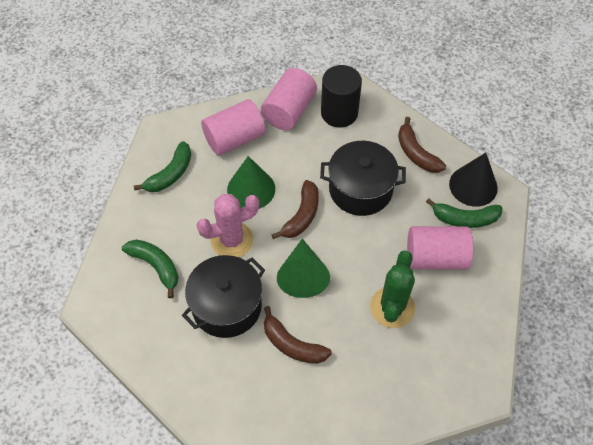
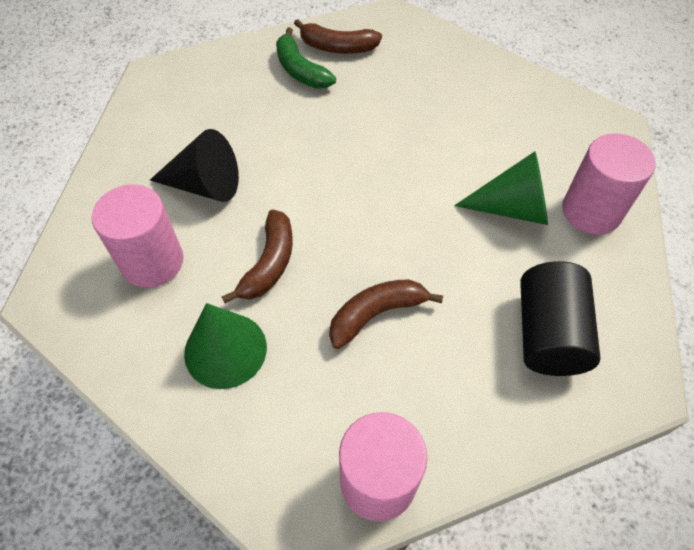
black pot: [182,255,265,338] [320,141,406,216] = 2 -> none = 0
green banana: [122,239,179,298] [134,141,191,192] [426,198,503,228] = 3 -> [276,27,336,89] = 1
green cactus: [370,250,415,328] = 1 -> none = 0
pink cactus: [197,194,259,257] = 1 -> none = 0

